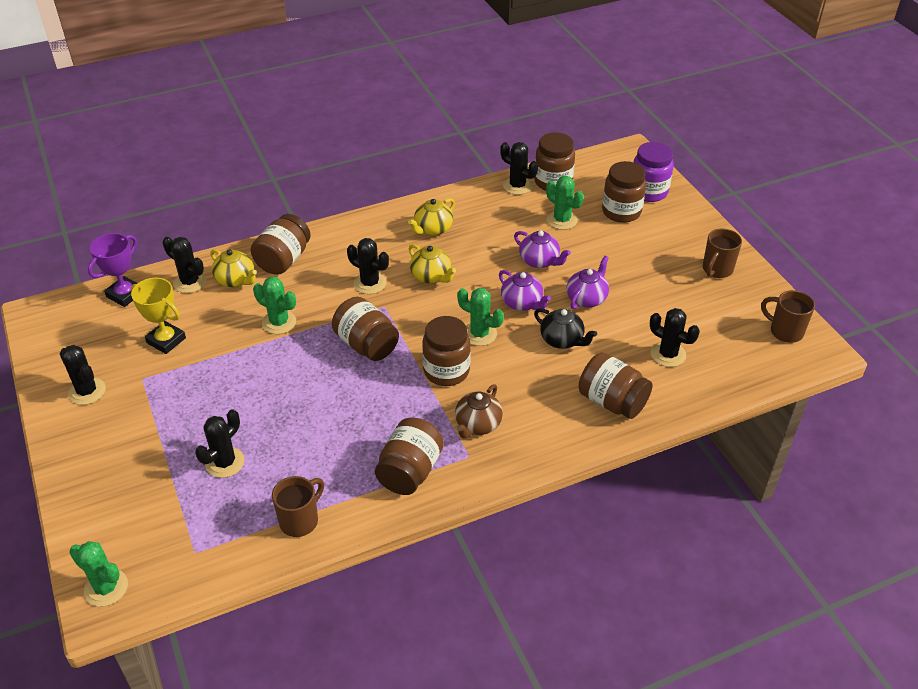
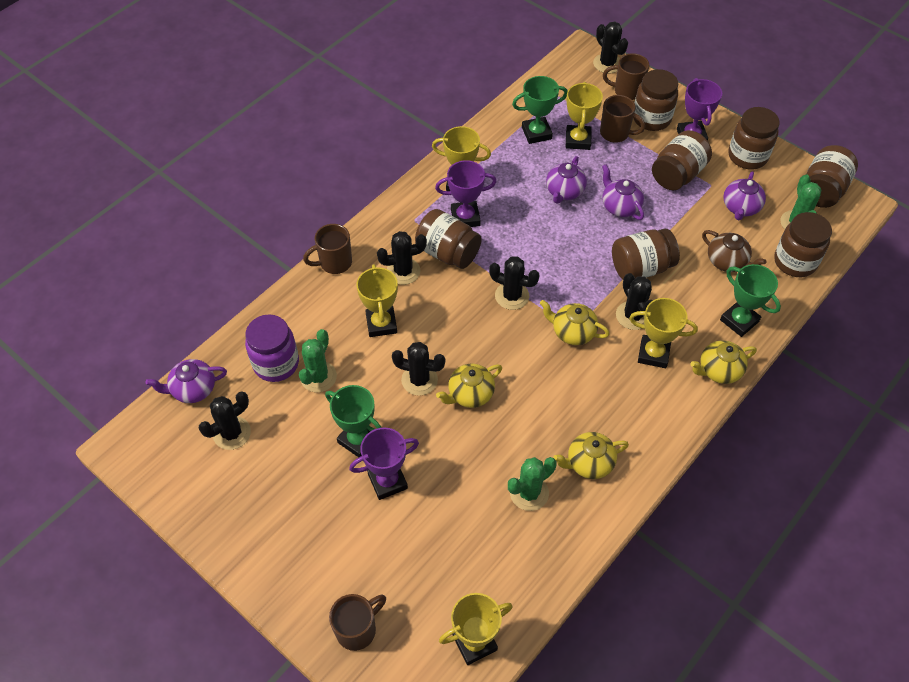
black teapot: [534,308,597,349] = 1 -> none = 0
brown mug: [272,476,324,537] [703,229,742,278] [761,290,815,343] = 3 -> [303,224,352,274] [329,594,386,651] [600,95,646,143] [603,53,649,100] = 4
green cactus: [69,541,128,607] [253,277,296,334] [457,288,504,346] [546,176,584,230] = 4 -> [299,329,337,392] [508,457,557,511] [780,175,822,229] = 3
green trophy: none = 0 -> [325,385,382,457] [512,76,568,144] [720,264,781,337] = 3
purple teapot: [499,270,551,311] [514,231,571,268] [567,256,609,309] = 3 -> [146,359,227,403] [546,156,587,204] [602,164,644,220] [723,171,766,220] = 4
purple trophy: [88,233,138,307] = 1 -> [349,428,419,500] [435,160,497,227] [677,78,722,141] = 3
yellow teapot: [210,249,257,287] [408,198,455,236] [409,244,456,284] = 3 -> [436,364,502,408] [540,300,610,345] [553,432,629,479] [690,341,757,384] = 4
yellow trophy: [131,278,186,354] = 1 -> [356,264,398,337] [432,126,491,191] [439,593,513,665] [566,82,603,150] [629,298,698,368] = 5

